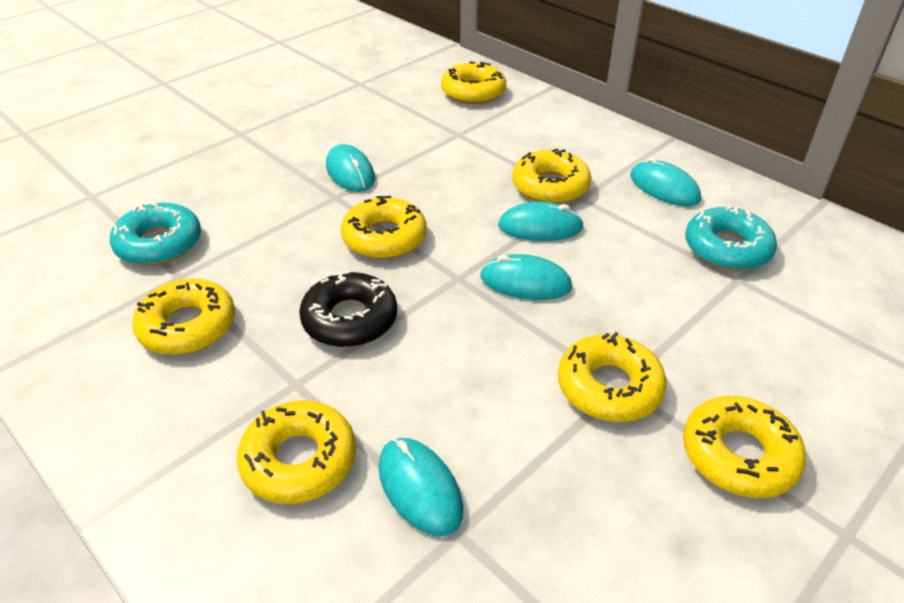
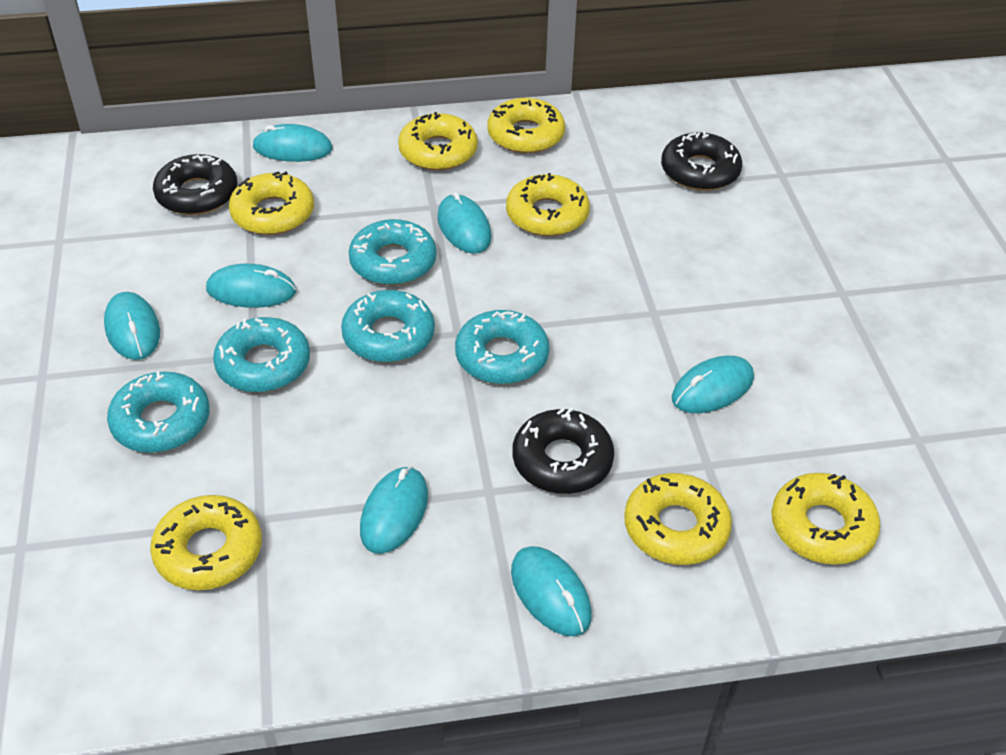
black donut: [299,271,397,347] = 1 -> [153,154,238,215] [513,407,614,494] [661,131,742,191] = 3
turquoise donut: [110,203,201,265] [685,206,777,271] = 2 -> [107,371,210,453] [213,317,310,393] [341,290,435,362] [349,219,437,285] [455,310,549,384] = 5
turquoise mouse: [326,144,375,192] [378,438,463,536] [480,254,572,300] [498,202,584,241] [630,157,701,206] = 5 -> [104,292,160,360] [206,264,296,308] [252,124,333,162] [360,467,428,554] [437,192,491,254] [511,546,592,636] [672,356,754,413] = 7

